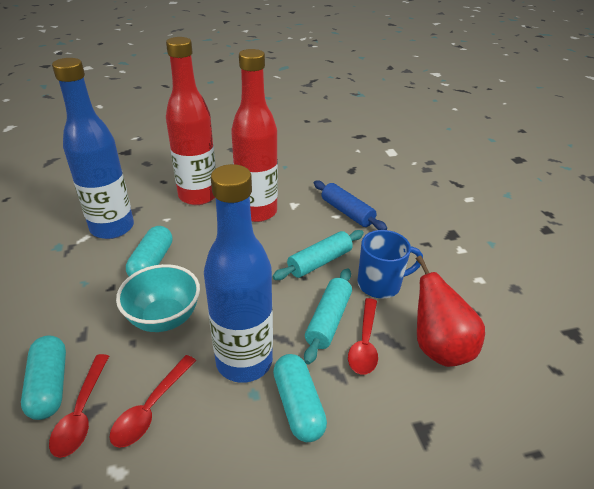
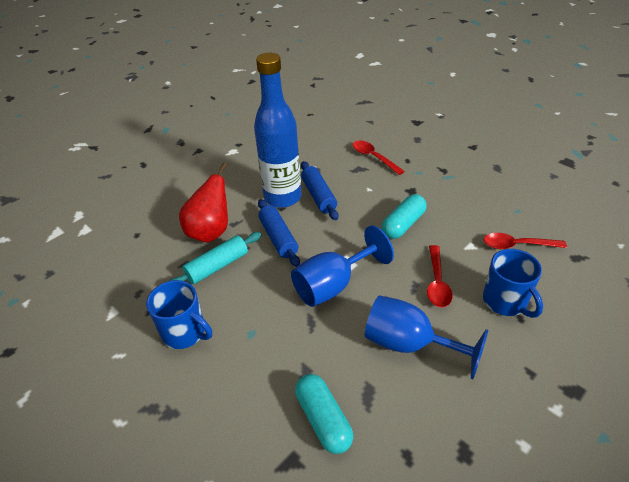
blue bottle: [52,58,134,239] [204,164,273,383] = 2 -> [254,53,302,208] = 1
blue goblet: none = 0 -> [291,225,394,307] [365,295,488,379] = 2
blue mug: [357,230,423,299] = 1 -> [146,280,212,349] [483,249,543,318] = 2
blue rolling pin: [314,180,387,230] = 1 -> [258,199,300,267] [301,161,338,220] = 2
red bottle: [166,37,216,205] [231,49,278,222] = 2 -> none = 0
turquoise bowl: [116,264,200,332] = 1 -> none = 0
turquoise capsule: [21,335,66,420] [126,226,172,276] [273,354,327,442] = 3 -> [295,374,353,454] [382,194,427,239] = 2
turquoise rolling pin: [272,230,364,280] [304,268,352,364] = 2 -> [169,232,261,284] = 1

